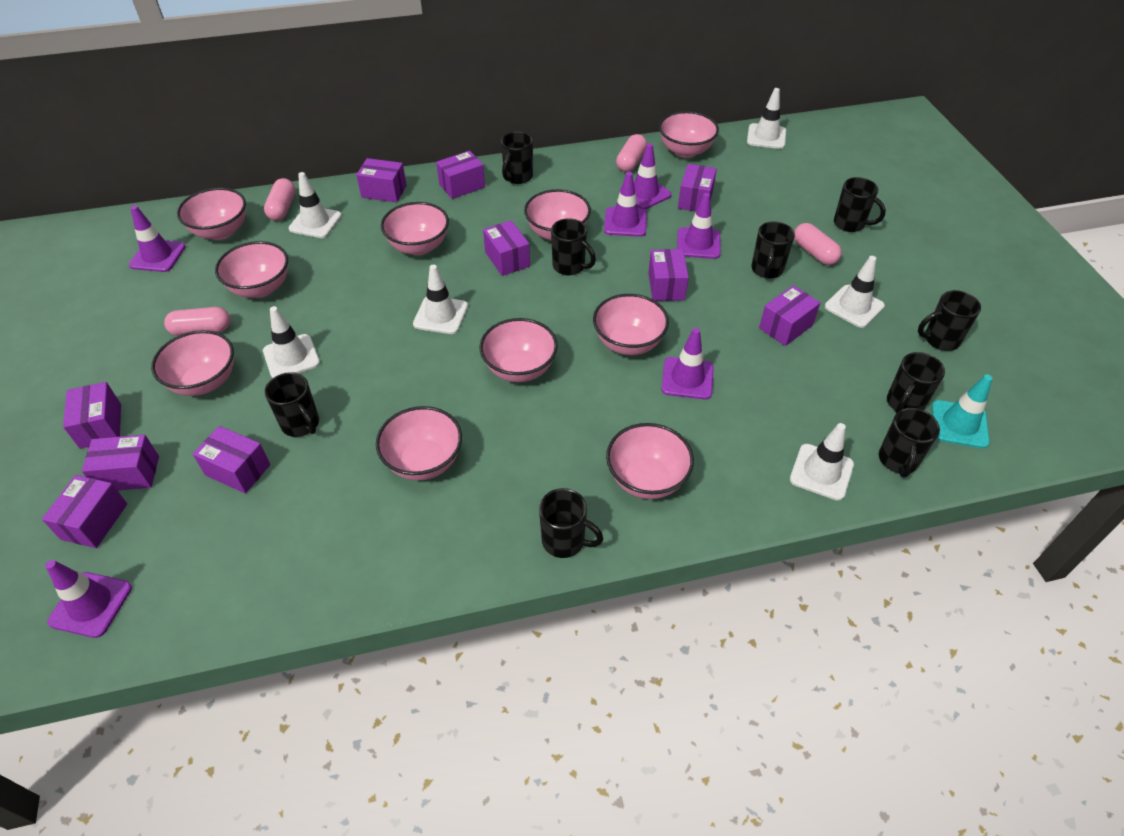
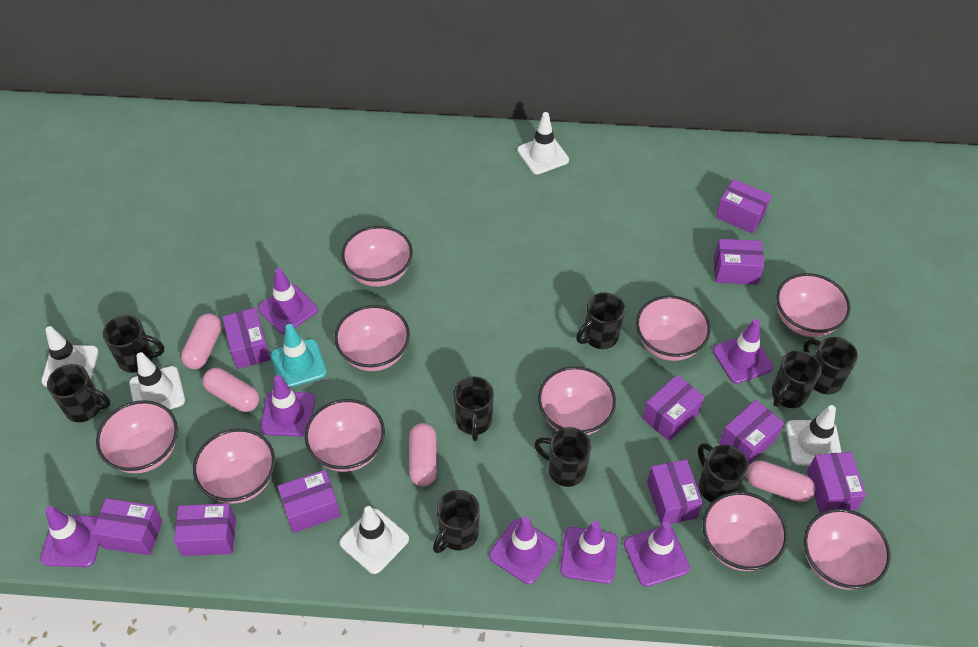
purple traffic cone: [45,560,132,638] [129,205,186,272] [604,172,647,237] [619,143,671,209] [662,328,714,399] [677,193,721,259] = 6 -> [40,506,99,567] [258,268,318,334] [260,375,315,437] [489,517,558,584] [560,521,618,584] [624,522,690,587] [713,319,774,384] = 7
white traffic cone: [263,306,320,378] [289,172,342,238] [413,264,468,334] [747,88,786,149] [790,423,854,501] [825,256,885,328] = 6 -> [41,326,98,387] [129,352,185,410] [340,506,409,574] [517,112,569,175] [786,405,842,466] = 5

